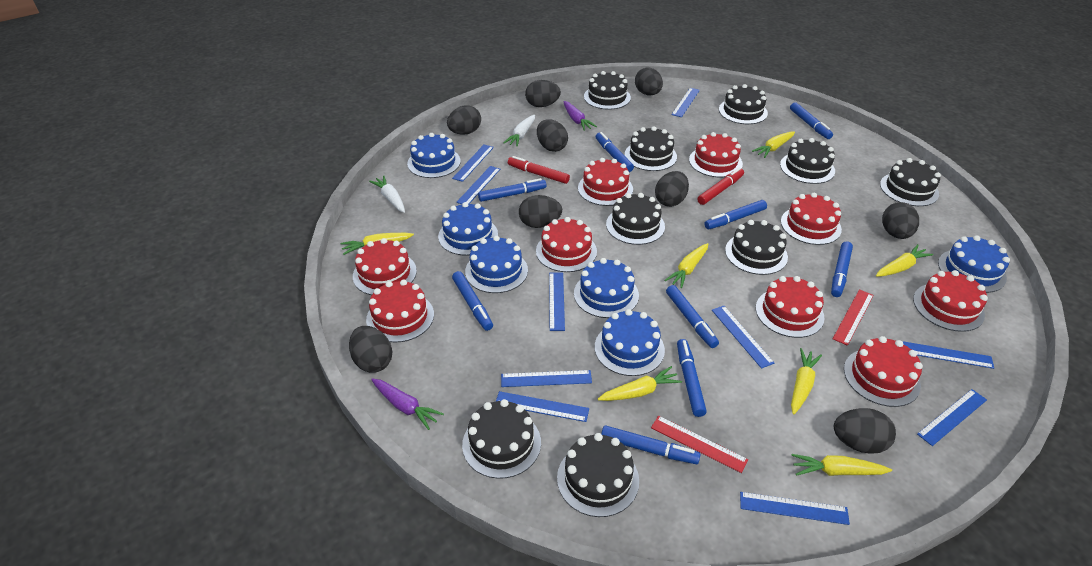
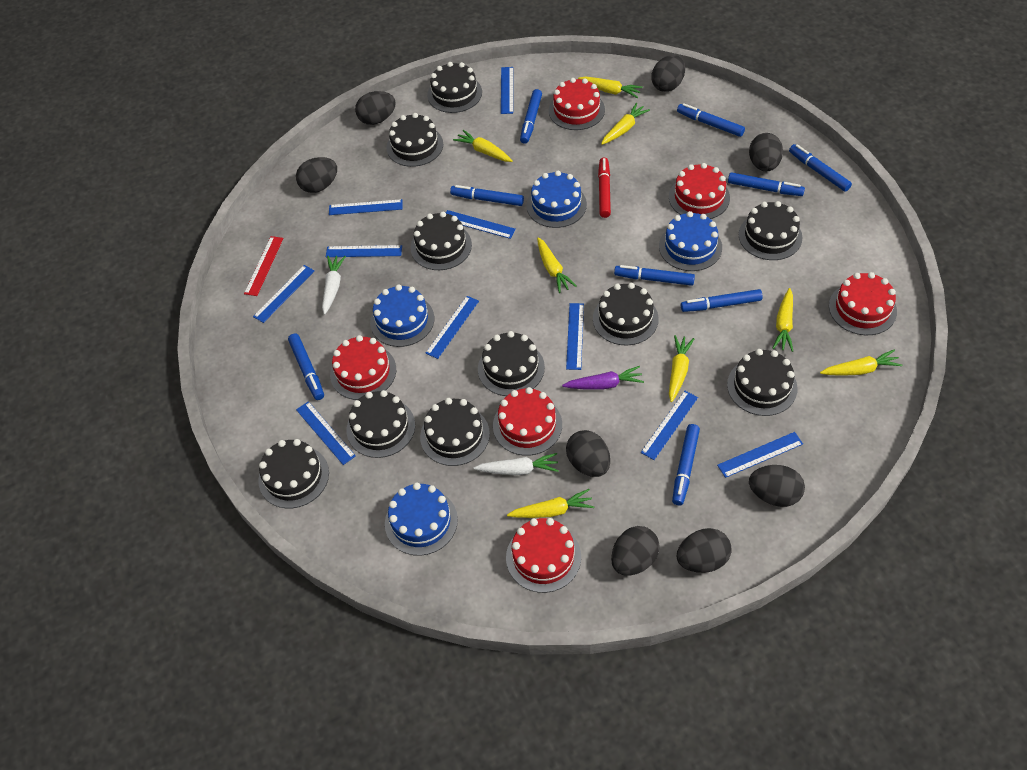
black cake: [462,399,541,479] [557,433,639,517] [584,71,631,110] [606,193,665,245] [625,126,677,171] [719,84,768,124] [725,220,788,275] [780,138,835,184] [880,158,941,206] = 9 -> [258,439,329,508] [347,390,415,458] [386,113,443,167] [411,212,472,270] [420,398,490,466] [427,62,482,113] [478,331,545,396] [593,283,659,346] [727,349,797,416] [739,201,803,260] = 10
black egg: [349,326,392,373] [447,105,481,135] [519,195,562,228] [525,80,561,107] [537,119,568,152] [635,68,663,95] [655,171,689,207] [834,408,896,454] [882,202,919,239] = 9 -> [296,157,337,193] [355,91,396,125] [566,430,610,477] [611,526,660,576] [651,55,685,92] [677,528,732,573] [749,133,783,172] [749,465,805,507] = 8
blue cake: [407,133,461,178] [438,202,498,256] [465,236,528,293] [574,258,639,318] [595,309,665,376] [938,235,1010,293] = 6 -> [370,284,434,347] [385,483,458,556] [526,171,587,228] [659,211,722,271] = 4
purple carrot: [371,378,444,430] [563,101,597,131] = 2 -> [562,366,644,390] = 1
red cake: [353,238,417,295] [366,280,434,343] [536,217,597,272] [578,158,633,206] [689,132,743,177] [756,276,824,338] [781,193,842,245] [844,336,923,407] [913,270,988,332] = 9 -> [330,335,396,400] [493,387,562,456] [506,518,581,593] [549,78,605,130] [669,163,730,219] [829,272,897,335] = 6
red marker: [508,156,570,184] [697,168,744,205] = 2 -> [598,158,611,218] = 1
red ruler: [651,416,748,473] [833,289,874,346] = 2 -> [244,236,283,296] = 1
yellow carrot: [341,233,414,255] [598,366,682,401] [664,243,708,288] [752,131,795,158] [791,348,822,414] [791,454,892,476] [876,244,933,277] = 7 -> [453,130,513,162] [507,489,594,518] [537,237,577,293] [578,77,643,98] [601,103,650,145] [669,335,694,402] [772,288,793,352] [820,349,903,376] = 8

